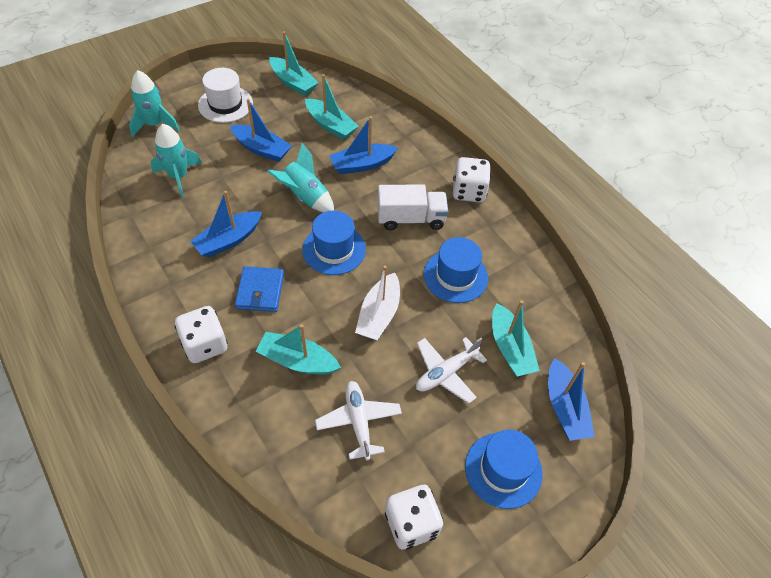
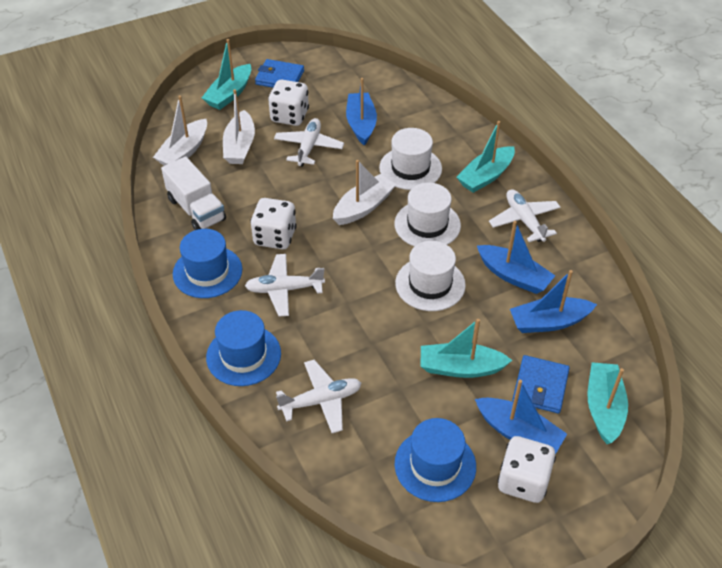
blue wallet: [235,266,284,312] = 1 -> [255,59,304,88] [512,355,570,413] = 2
turquoise rocket: [129,70,179,137] [151,124,202,197] [267,143,334,212] = 3 -> none = 0
white boat: [355,265,400,340] = 1 -> [153,95,207,166] [223,89,255,164] [333,160,396,225] = 3
white hat: [198,68,253,123] = 1 -> [379,128,442,190] [394,183,461,246] [395,241,466,311] = 3
white plane: [315,381,402,460] [416,337,487,404] = 2 -> [245,254,325,317] [274,118,344,167] [276,360,361,433] [489,189,561,242] = 4

